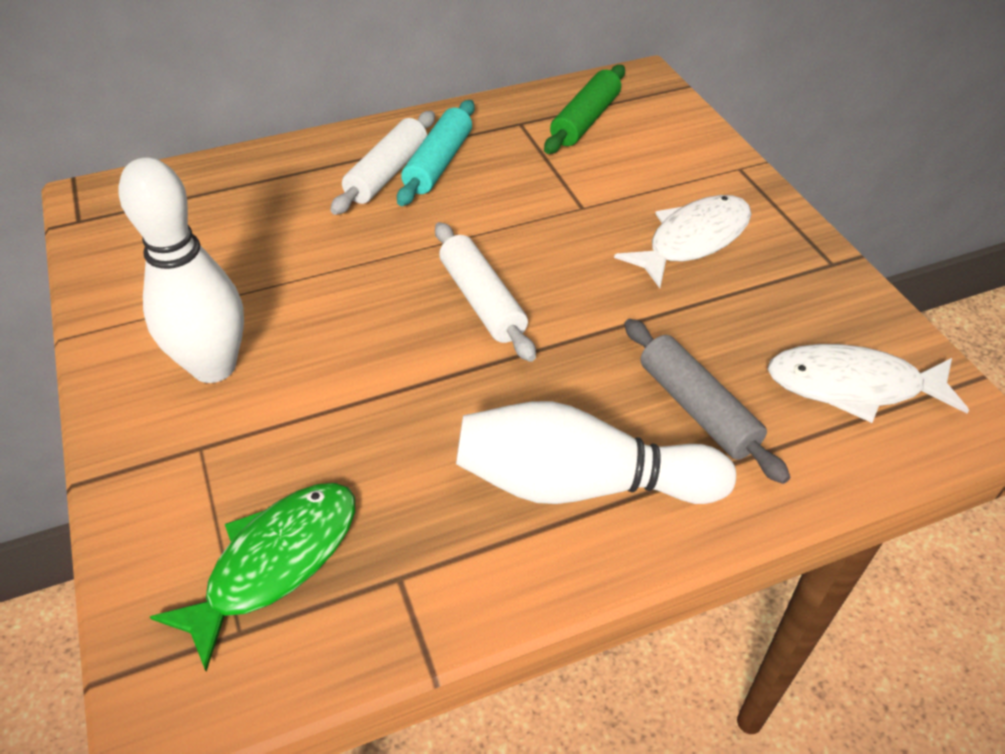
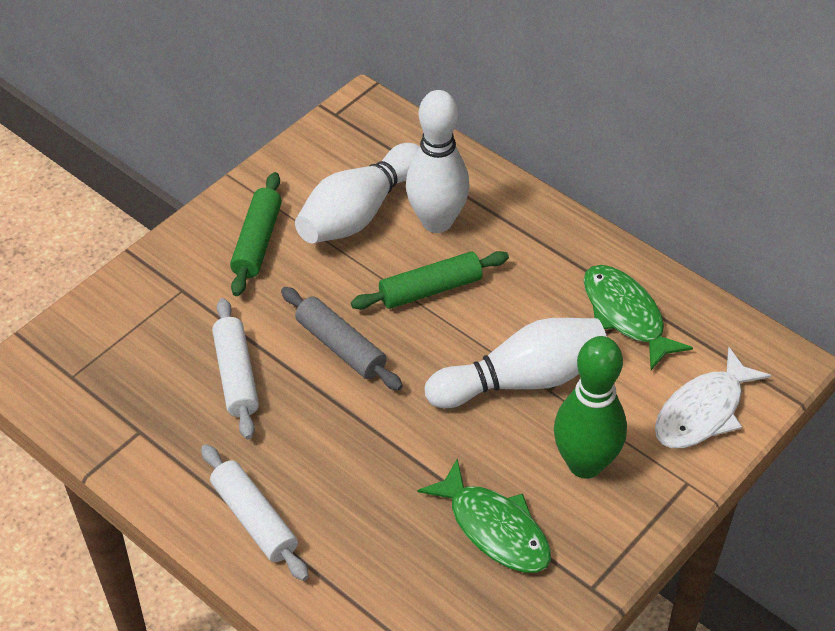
green bowling pin: none = 0 -> [554,336,627,479] = 1
green fish: [150,483,355,672] = 1 -> [418,459,551,573] [583,265,693,370] = 2
green rolling pin: [544,65,625,154] = 1 -> [230,172,282,296] [351,251,509,310] = 2
turquoise rolling pin: [397,100,475,206] = 1 -> none = 0
white bowling pin: [118,157,244,383] [456,401,736,504] = 2 -> [295,143,419,243] [406,90,470,233] [425,318,607,408] = 3
white fish: [614,195,751,288] [768,344,969,423] = 2 -> [655,347,771,448] = 1

